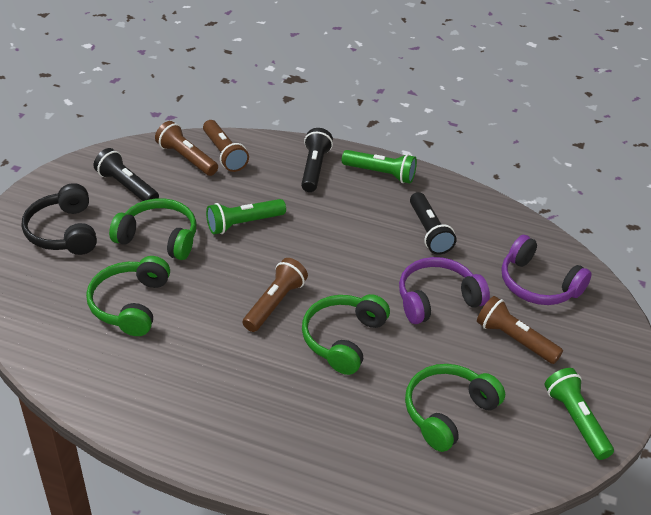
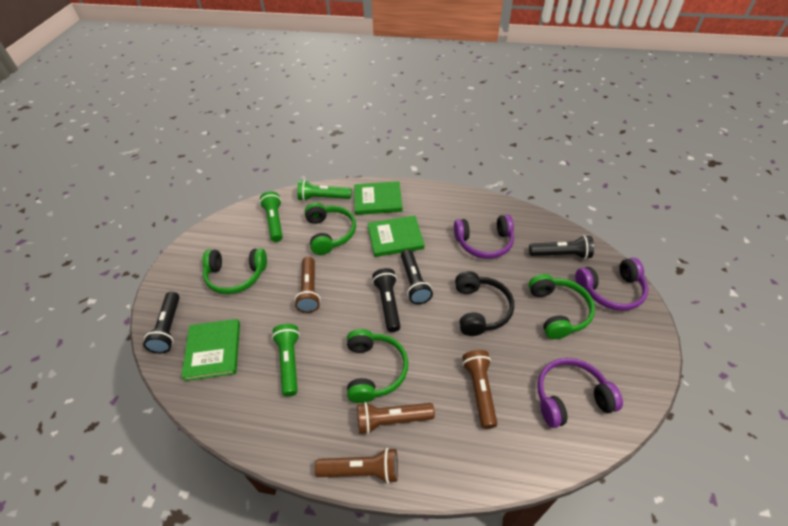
black flashlight: [94,148,159,201] [301,128,333,192] [410,192,456,255] = 3 -> [143,291,180,353] [372,268,401,332] [401,250,433,304] [529,235,594,259] = 4
green book: none = 0 -> [181,319,240,381] [354,181,402,215] [368,216,424,257] = 3
purple headphones: [399,257,490,324] [502,235,592,305] = 2 -> [454,215,514,259] [537,358,623,428] [575,258,649,311] = 3

